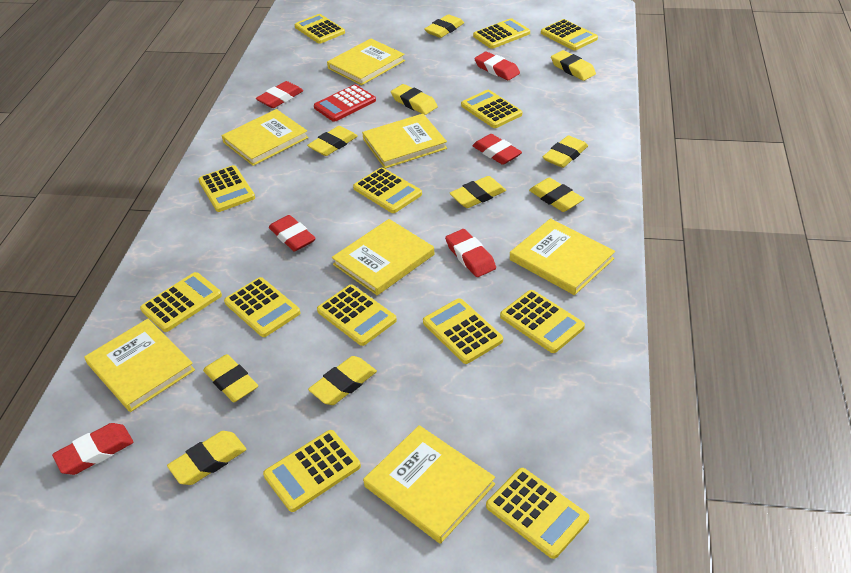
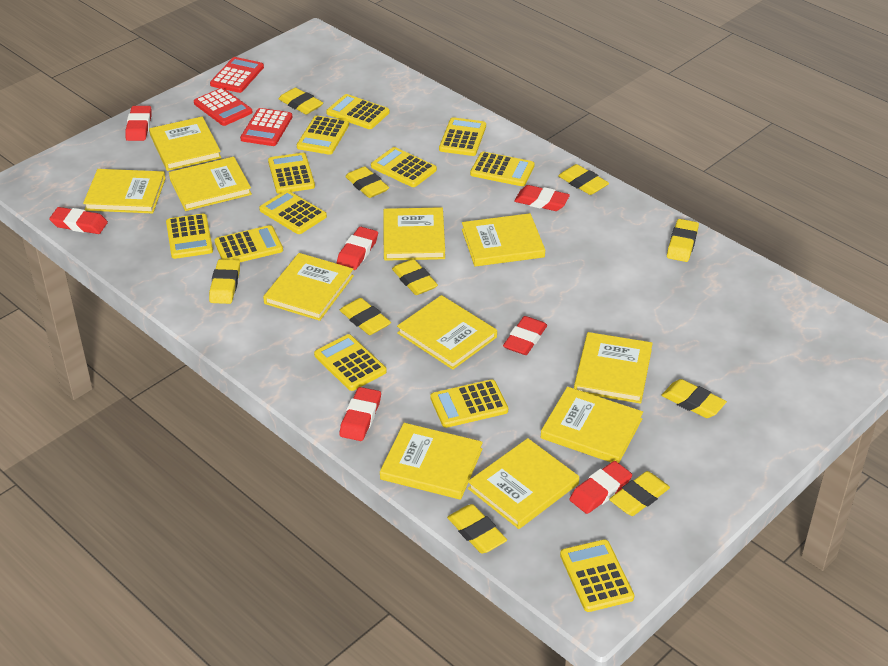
red calculator: [314,85,376,122] = 1 -> [194,88,253,126] [210,57,264,93] [240,108,292,146] = 3
red eraser: [52,423,133,475] [256,81,303,108] [269,215,316,252] [445,229,496,277] [472,134,522,165] [474,52,520,80] = 6 -> [49,207,108,234] [125,106,152,141] [336,227,378,270] [339,387,381,441] [503,316,547,355] [514,185,570,211] [569,461,632,514] = 7
yellow book: [84,319,195,412] [222,109,309,166] [327,38,405,86] [332,219,435,295] [362,114,447,169] [363,425,495,544] [510,218,615,295] = 7 -> [83,169,166,213] [149,116,222,171] [169,157,252,211] [263,253,354,321] [380,423,483,500] [383,207,445,261] [397,295,497,370] [462,213,545,266] [468,438,579,529] [540,387,643,463] [574,332,653,404] = 11
yellow calculator: [140,272,222,332] [198,165,255,212] [224,277,300,337] [263,430,361,512] [295,14,345,44] [317,285,397,346] [353,167,422,213] [423,298,503,364] [461,90,522,128] [473,18,530,49] [486,468,589,559] [500,290,585,353] [541,19,598,51] = 13 -> [166,214,213,259] [215,225,283,262] [259,190,327,234] [268,153,315,194] [297,116,349,155] [314,334,387,391] [326,94,390,129] [371,147,437,187] [430,379,508,428] [439,117,486,156] [470,152,535,186] [560,539,634,612] = 12

